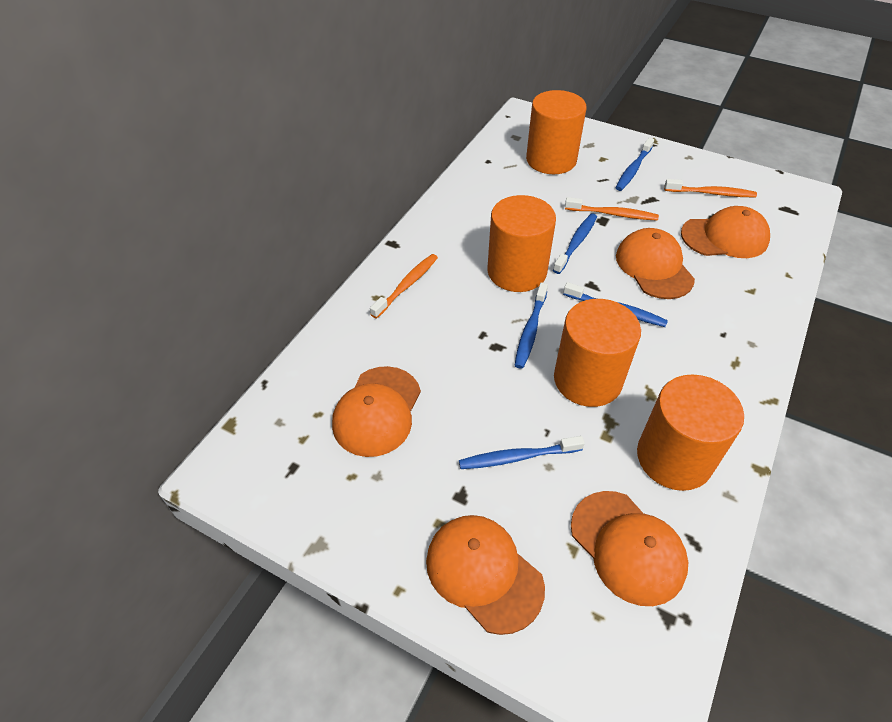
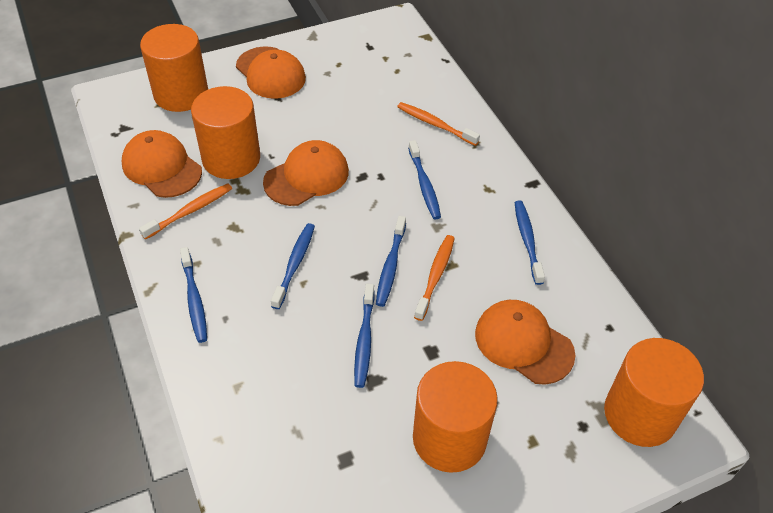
blue toothbrush: [459,436,585,469] [514,282,548,369] [553,213,597,274] [563,282,668,327] [616,138,654,191] = 5 -> [180,247,207,343] [271,223,315,309] [354,284,375,388] [376,216,406,307] [408,140,441,219] [514,200,545,285] = 6
orange cap: [332,366,421,457] [426,515,545,635] [571,491,688,606] [616,228,695,299] [681,206,770,258] = 5 -> [122,130,202,198] [236,46,306,99] [263,140,349,206] [475,300,575,384] = 4

